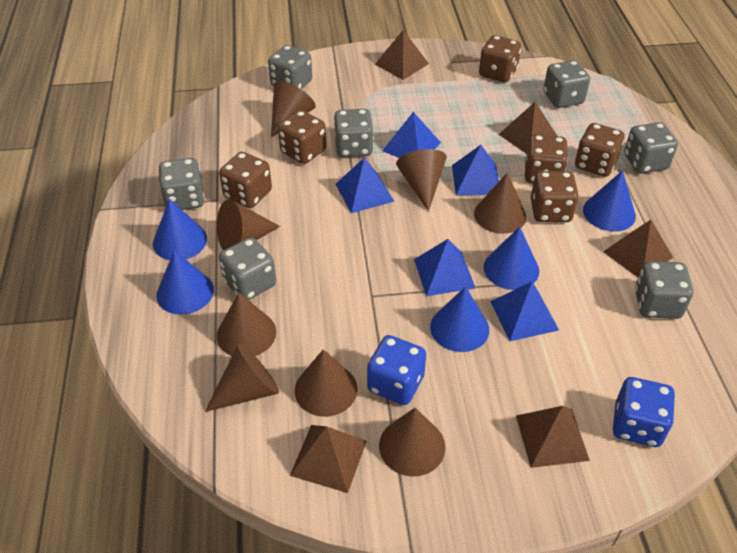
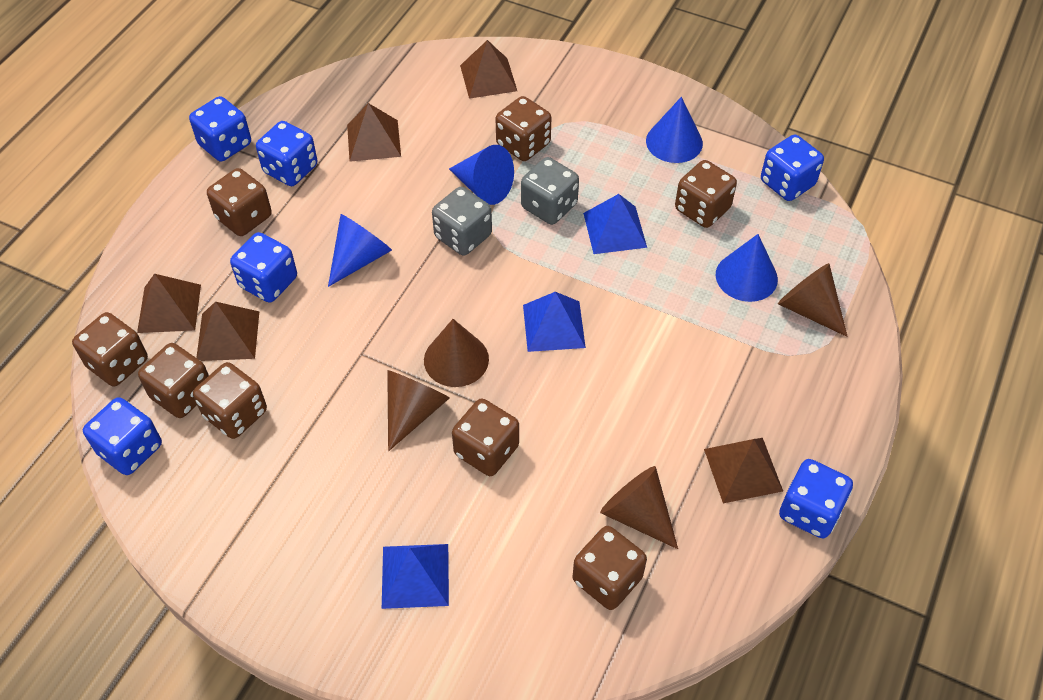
blue cone: [153,199,207,260] [156,250,214,315] [430,287,489,352] [484,227,539,290] [583,170,636,231] = 5 -> [328,214,392,287] [449,145,514,205] [646,97,703,163] [716,234,778,302] = 4
blue dice: [367,335,426,405] [613,377,675,447] = 2 -> [83,397,162,475] [189,96,251,162] [230,232,297,303] [256,121,318,186] [761,135,824,201] [779,459,853,538] = 6
blue pyramid: [335,158,394,213] [382,112,441,158] [414,239,475,296] [452,145,499,195] [490,282,559,341] = 5 -> [382,544,449,609] [523,292,586,352] [583,194,647,254] = 3
brown cone: [205,343,279,412] [217,199,280,250] [217,293,276,356] [271,81,316,137] [295,349,358,417] [379,408,445,477] [396,149,447,211] [474,173,526,234] = 8 -> [387,370,450,451] [424,319,489,387] [600,466,678,549] [778,263,848,337] = 4
brown dice: [219,152,272,208] [278,110,327,164] [479,35,521,82] [525,134,568,183] [531,171,579,222] [575,123,624,177] = 6 -> [72,312,148,386] [138,343,209,418] [193,362,267,439] [207,168,272,236] [452,399,519,476] [496,96,552,161] [573,526,647,610] [675,160,737,228] = 8
grey dice: [159,158,205,210] [219,237,276,300] [268,45,312,89] [334,109,374,157] [543,60,590,108] [624,122,678,174] [635,261,693,319] = 7 -> [432,187,492,256] [521,157,579,225] = 2

